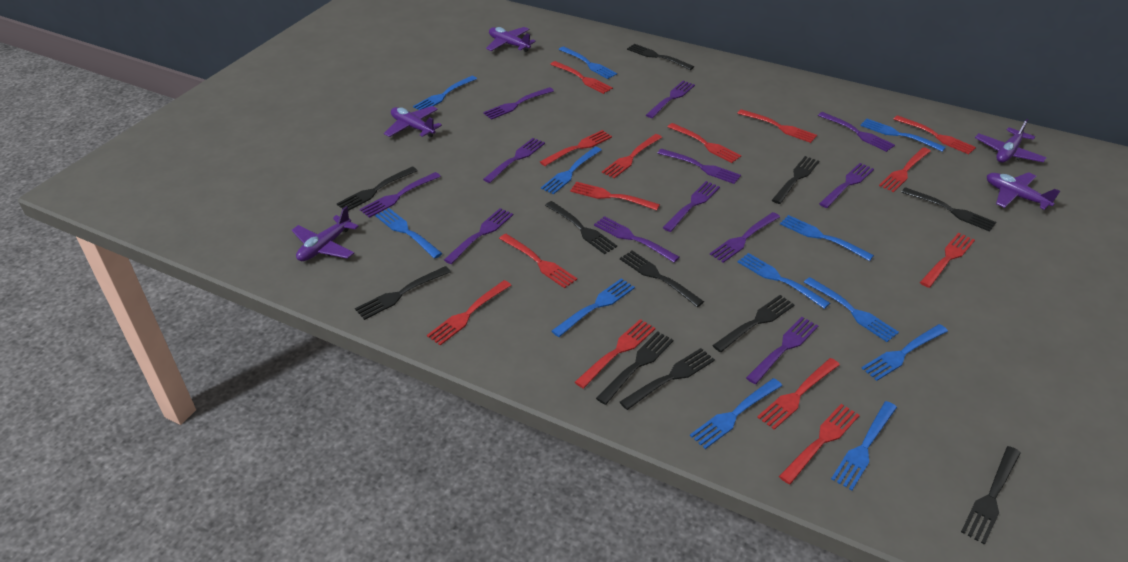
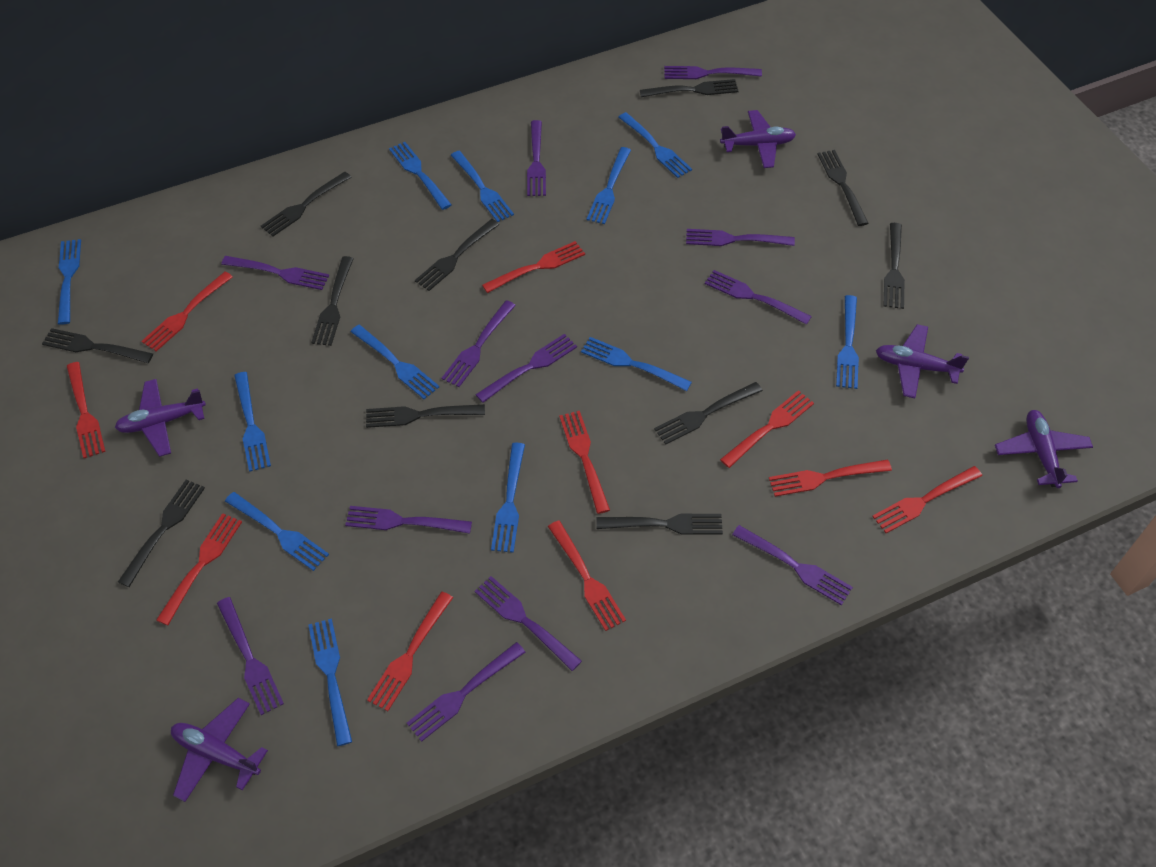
red fork: [427,280,511,345] [499,234,577,288] [540,130,612,166] [550,61,613,94] [570,182,660,210] [575,319,656,389] [602,134,662,178] [668,123,741,163] [737,109,817,143] [757,358,840,430] [779,404,860,485] [879,147,931,192] [893,115,976,154] [920,233,975,288] = 14 -> [67,362,106,458] [141,272,233,351] [156,513,242,625] [367,592,453,711] [482,241,585,293] [548,521,626,631] [559,411,610,514] [720,390,814,468] [769,460,892,497] [872,466,982,533] = 10

